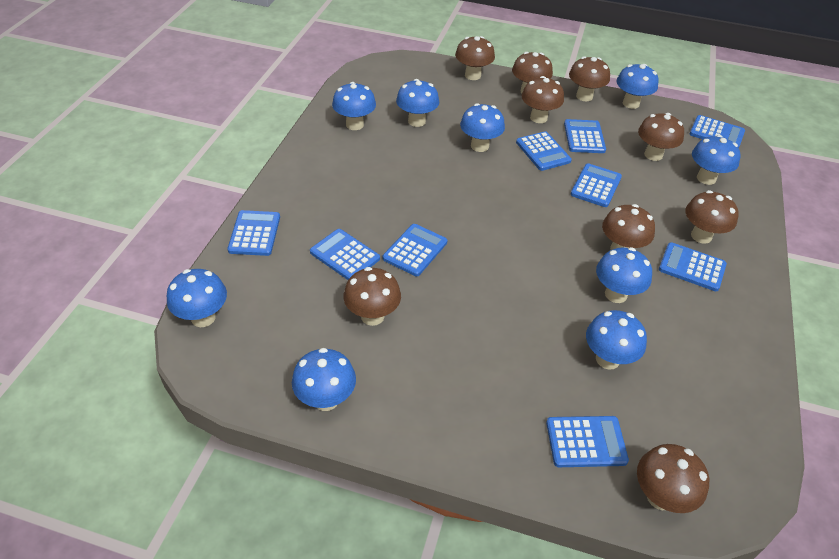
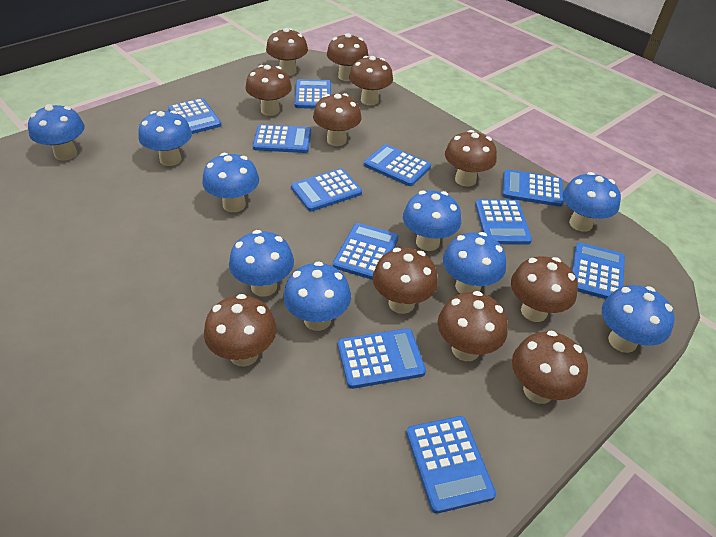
blue calculator: [227,210,280,256] [310,229,380,280] [383,224,448,276] [516,131,572,171] [546,416,629,467] [564,119,606,153] [571,163,622,207] [659,242,727,291] [689,115,745,148] = 9 -> [168,98,222,134] [253,125,311,153] [291,168,362,212] [294,79,331,109] [333,223,399,280] [338,328,426,389] [364,144,431,186] [406,416,496,513] [475,199,532,245] [502,169,564,207] [572,243,625,299] = 11
brown mushroom: [343,267,401,326] [455,36,495,80] [512,52,553,93] [522,76,564,123] [569,56,610,101] [602,204,655,250] [637,444,709,513] [638,113,684,161] [685,190,739,244] = 9 -> [204,294,277,367] [246,65,292,116] [266,28,308,76] [313,93,362,146] [327,33,369,81] [349,56,393,105] [373,248,438,314] [438,291,508,361] [445,130,497,187] [511,256,578,322] [512,331,588,404] = 11

